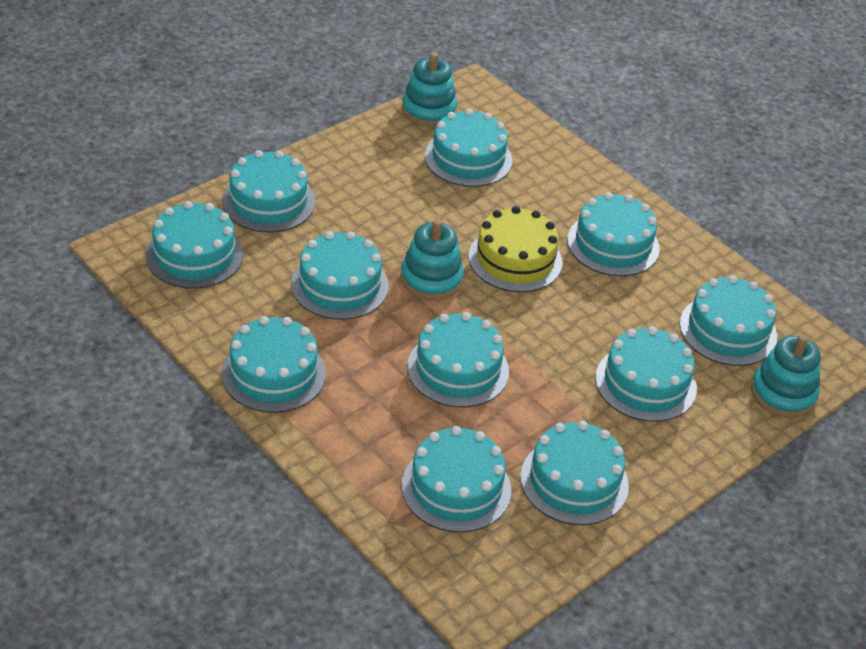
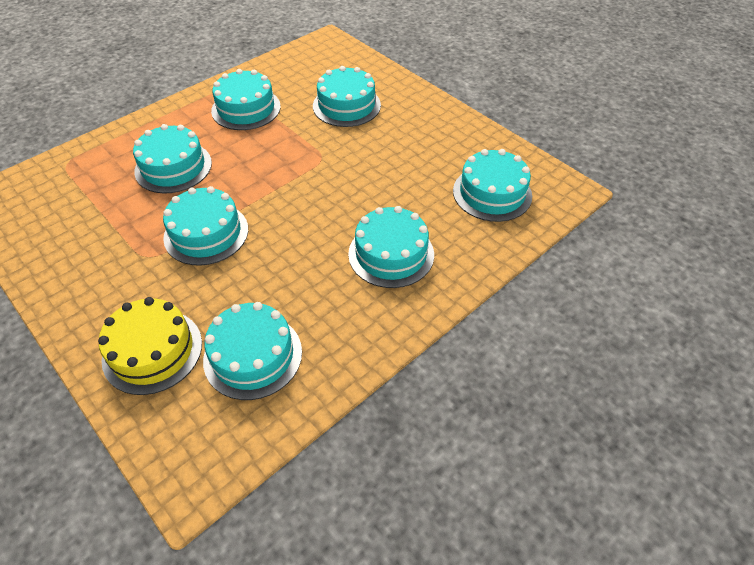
turquoise cake: [146,201,243,289] [221,316,326,413] [222,150,315,232] [291,231,388,320] [402,426,511,533] [407,312,509,407] [425,109,512,187] [520,421,629,525] [567,192,660,276] [595,326,697,422] [680,275,777,366] = 11 -> [133,124,212,193] [163,186,248,265] [203,302,302,400] [211,69,281,130] [313,66,381,127] [348,206,434,288] [453,149,532,222] = 7
turquoise stacking toy: [401,219,464,300] [402,52,457,127] [751,335,821,418] = 3 -> none = 0

